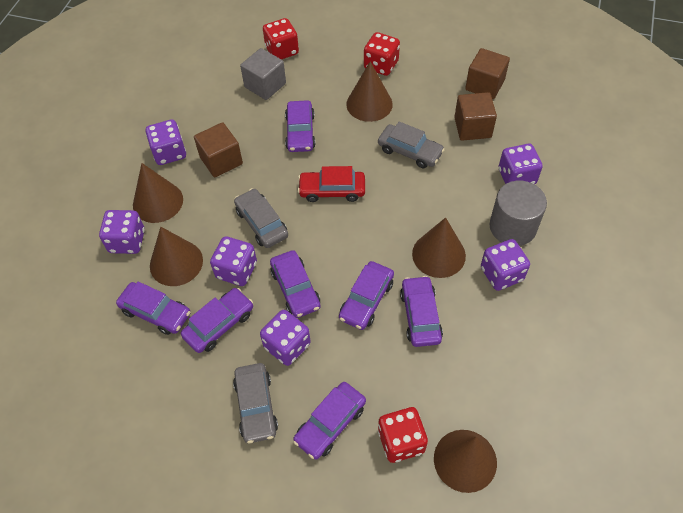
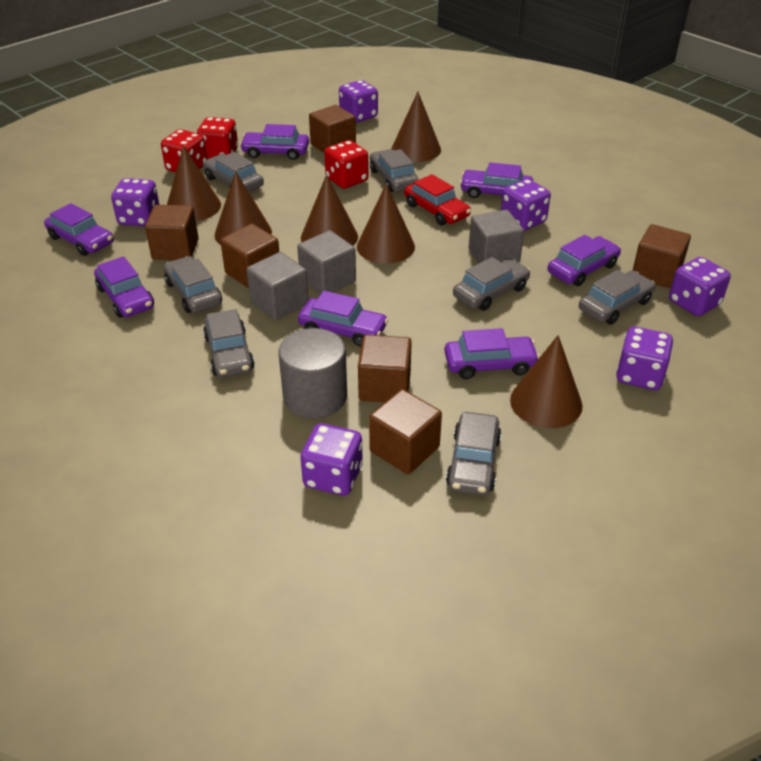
brown cone: [133,163,183,223] [150,227,203,286] [346,62,393,122] [412,217,466,278] [434,430,497,493] = 5 -> [167,145,221,221] [215,171,272,245] [301,174,358,246] [357,184,415,264] [391,92,441,162] [510,335,583,428] = 6
brown cube: [194,122,243,177] [454,92,497,141] [465,48,510,99] = 3 -> [145,205,199,260] [220,224,279,288] [309,105,356,153] [358,335,412,402] [369,389,442,474] [633,224,691,288] = 6
grey car: [233,363,278,443] [234,188,288,248] [378,121,445,168] = 3 -> [164,256,222,313] [203,152,264,192] [203,309,255,378] [370,149,419,192] [446,412,501,495] [453,257,530,311] [579,270,655,325] = 7
grey cube: [240,48,286,100] = 1 -> [247,252,309,320] [297,230,356,294] [469,210,524,263] = 3

